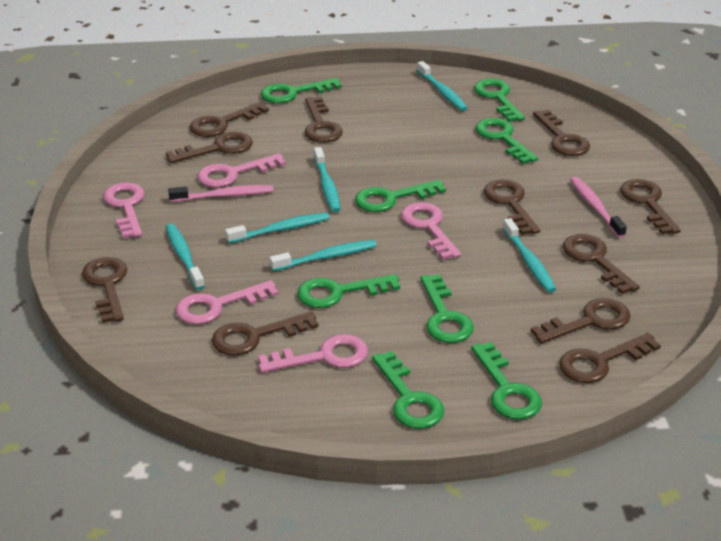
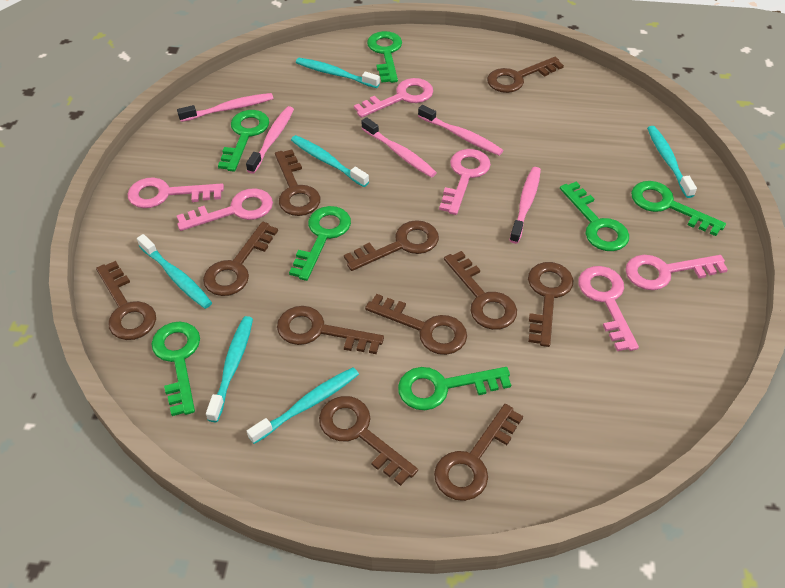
green key: [261,78,342,103] [297,274,400,308] [355,180,446,212] [372,351,444,429] [420,274,474,343] [471,342,542,420] [474,79,525,122] [475,118,538,164] = 8 -> [151,322,200,416] [218,110,269,172] [289,206,351,281] [367,31,402,83] [398,367,511,410] [560,182,629,251] [631,181,726,236] = 7
pink key: [103,183,145,238] [175,280,278,325] [197,153,286,188] [258,334,368,373] [401,202,461,260] = 5 -> [128,177,224,208] [176,188,273,231] [354,78,433,118] [439,149,491,215] [578,266,639,351] [626,255,728,290] = 6
pink toothbrush: [168,185,273,202] [570,177,627,238] = 2 -> [177,93,274,122] [246,106,294,174] [362,117,437,178] [418,105,503,156] [509,167,541,244] = 5

